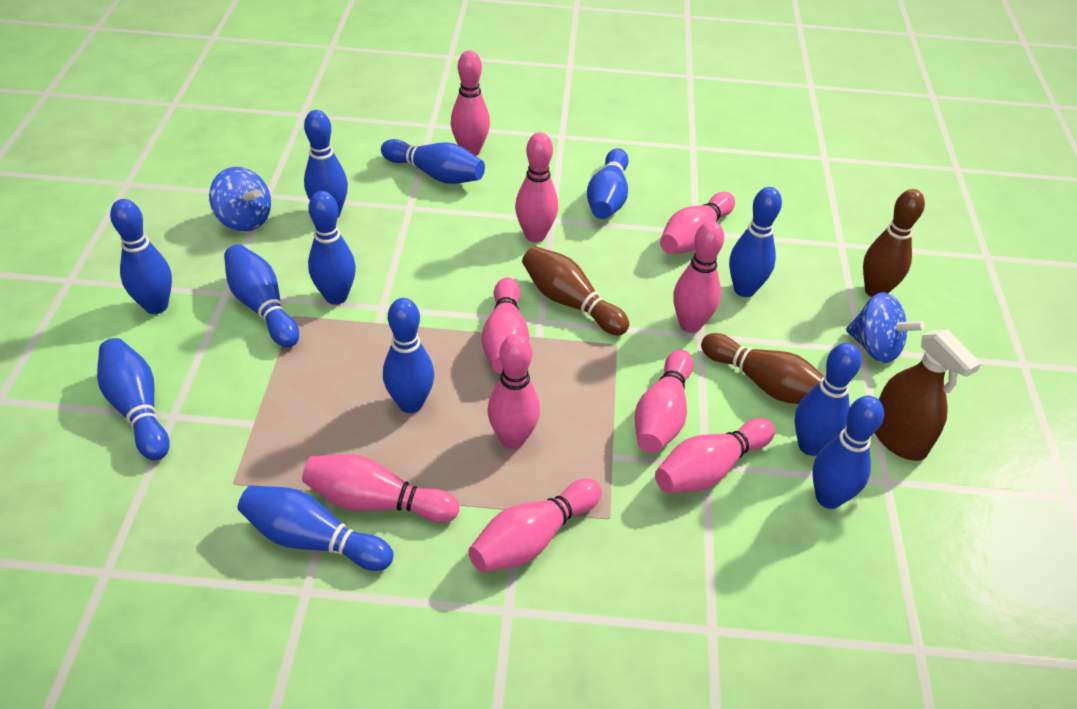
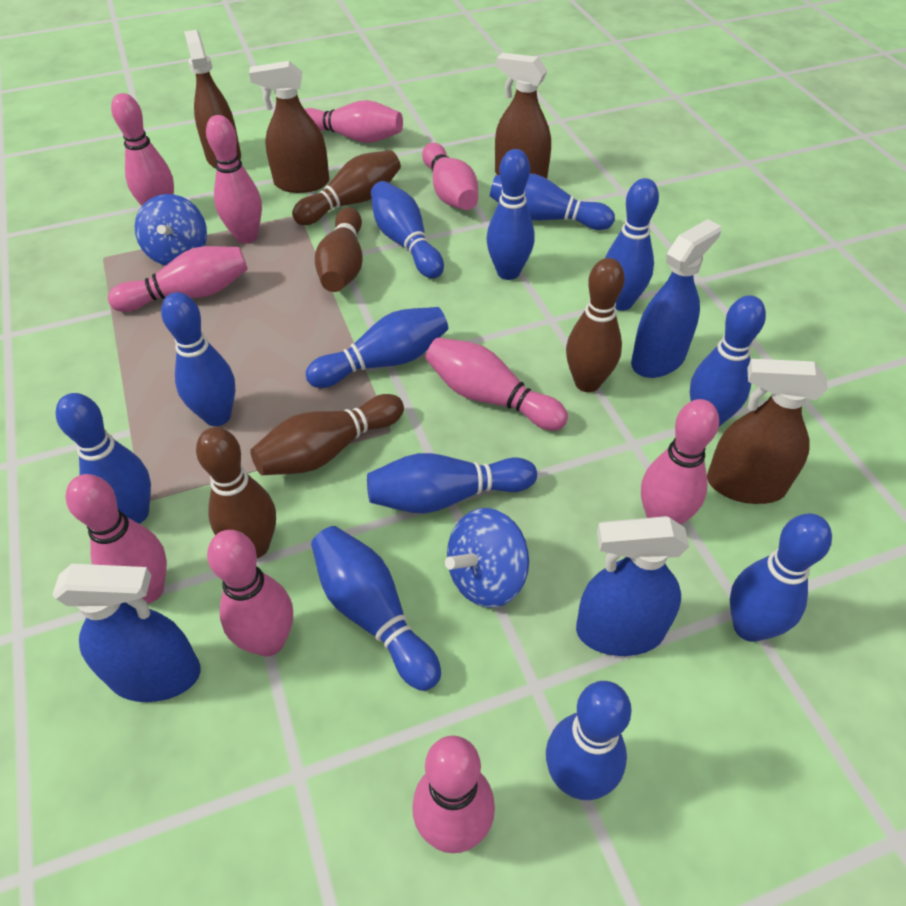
blue spray bottle: none = 0 -> [52,564,201,702] [576,516,690,656] [631,219,721,378] = 3
brown bowling pin: [522,246,629,336] [701,333,824,404] [863,189,925,297] = 3 -> [196,427,276,558] [250,394,404,475] [292,150,401,225] [315,207,363,292] [566,258,625,392] = 5
brown spray bottle: [875,329,981,461] = 1 -> [184,30,241,168] [249,61,329,193] [495,53,551,179] [707,359,828,504] = 4

